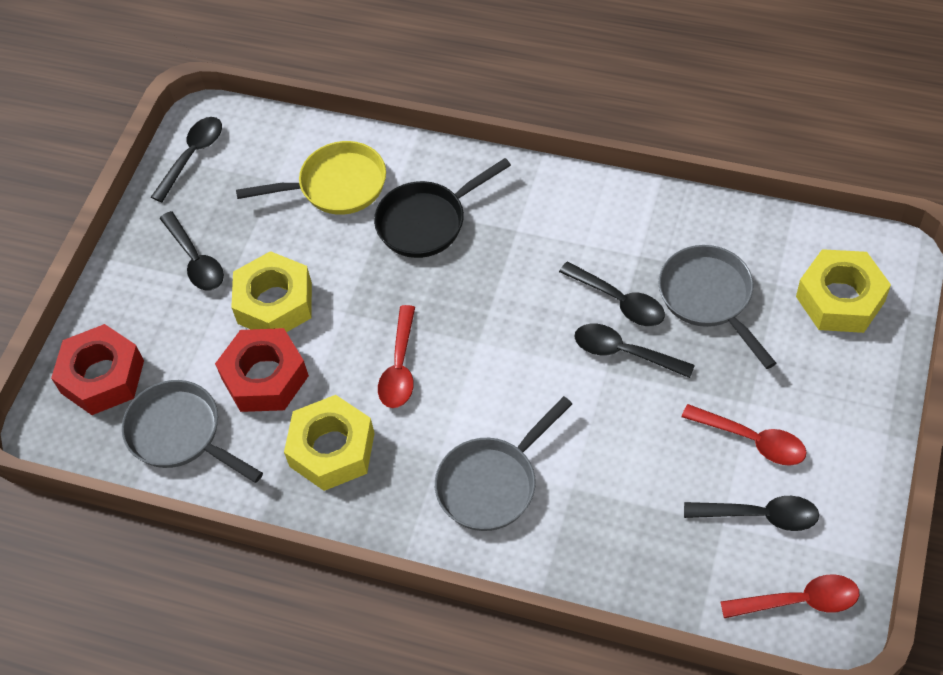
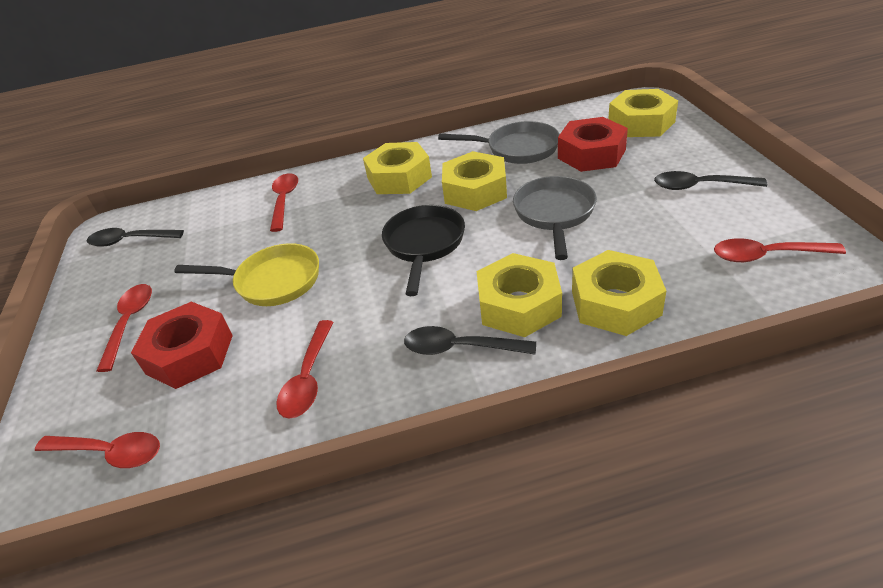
black spoon: [151,117,222,202] [159,211,224,290] [559,262,665,326] [574,324,695,378] [684,496,819,531] = 5 -> [87,228,184,246] [404,326,536,355] [654,171,767,190] = 3
grey pan: [122,380,263,483] [435,396,572,531] [658,245,776,369] = 3 -> [438,121,560,164] [513,176,597,260] = 2
red spoon: [378,305,415,408] [682,404,807,466] [721,575,859,618] = 3 -> [35,432,160,468] [97,284,152,372] [270,173,298,232] [276,320,334,419] [714,238,846,262] = 5
yellow nut: [231,251,312,332] [284,395,375,491] [796,249,891,333] = 3 -> [363,142,432,194] [442,151,507,211] [476,253,562,337] [572,250,666,336] [608,89,678,137] = 5

